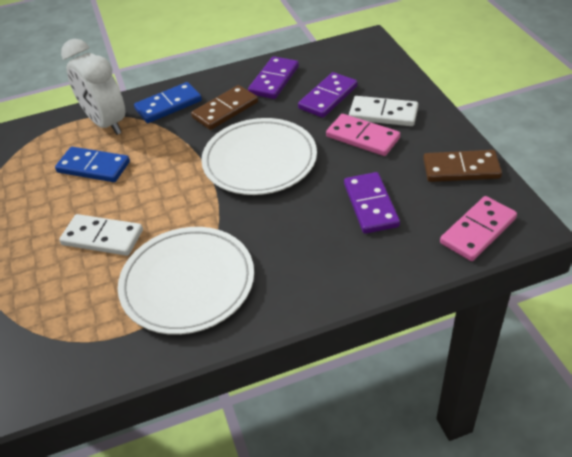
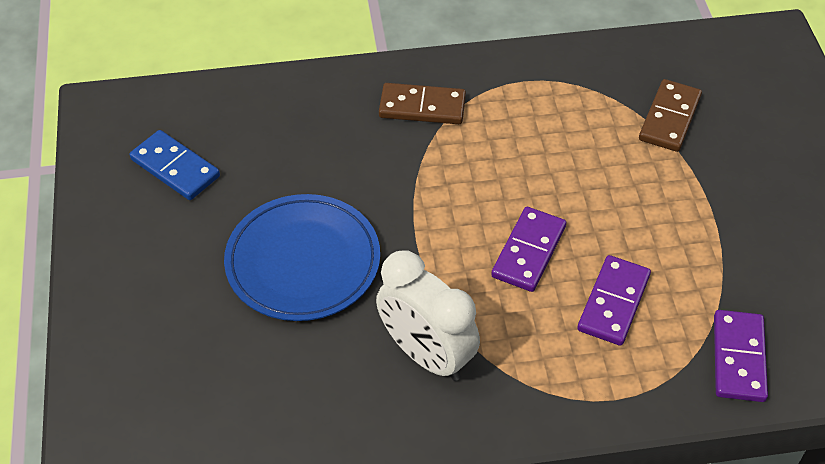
blue domino: [55,147,130,182] [134,82,202,123] = 2 -> [130,130,220,200] = 1
blue plate: none = 0 -> [224,194,380,321] = 1
pink domino: [326,114,400,156] [440,196,517,261] = 2 -> none = 0
white domino: [59,214,143,256] [349,96,418,126] = 2 -> none = 0
white plate: [118,227,254,335] [201,118,317,195] = 2 -> none = 0

